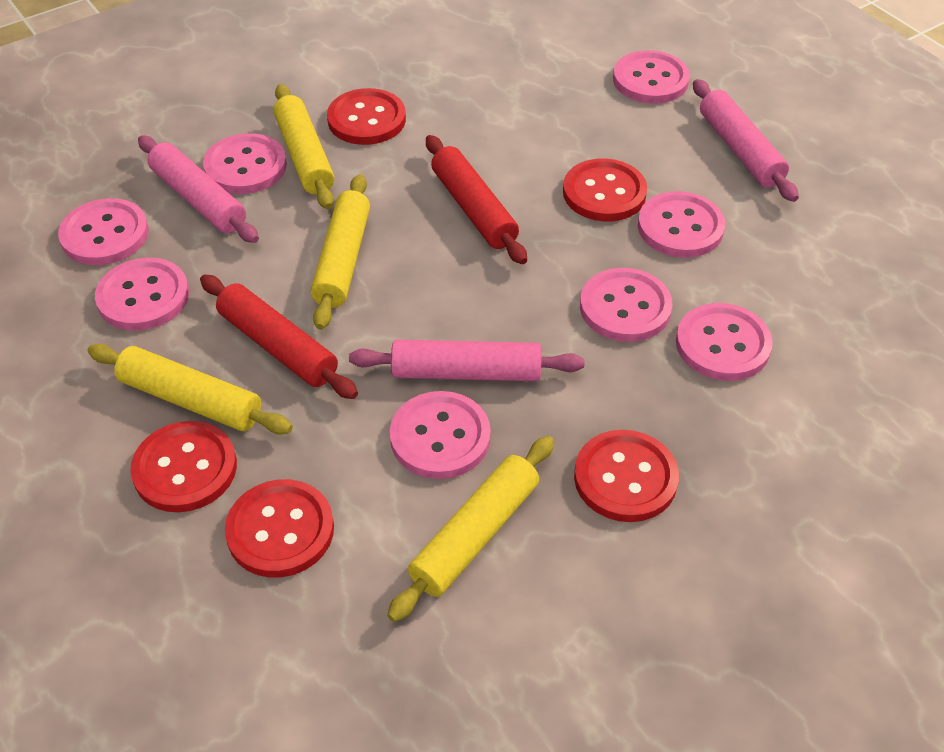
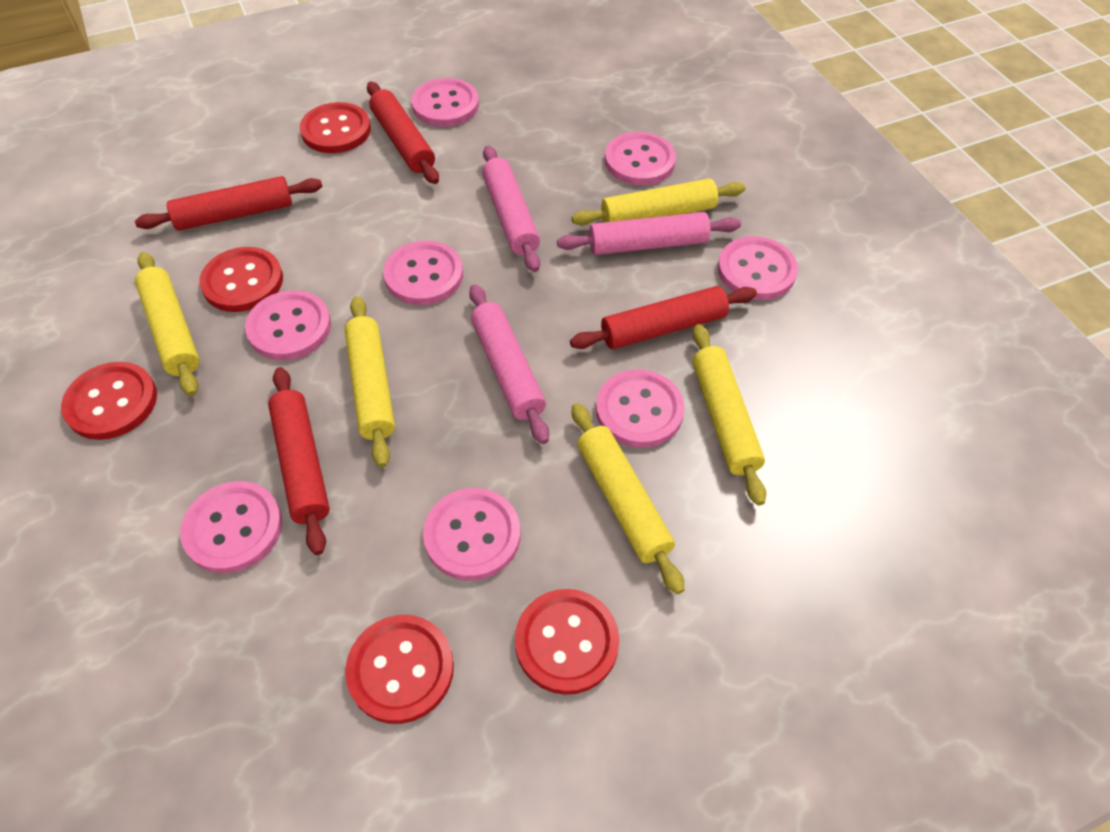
red rolling pin: [200,275,358,399] [426,135,527,264] = 2 -> [135,176,323,231] [268,367,330,555] [367,82,439,184] [570,286,757,349] = 4
yellow rolling pin: [88,344,293,435] [274,84,334,209] [311,174,370,330] [387,436,554,622] = 4 -> [135,252,200,396] [344,296,395,468] [572,179,745,225] [572,403,685,594] [692,324,766,506] = 5

